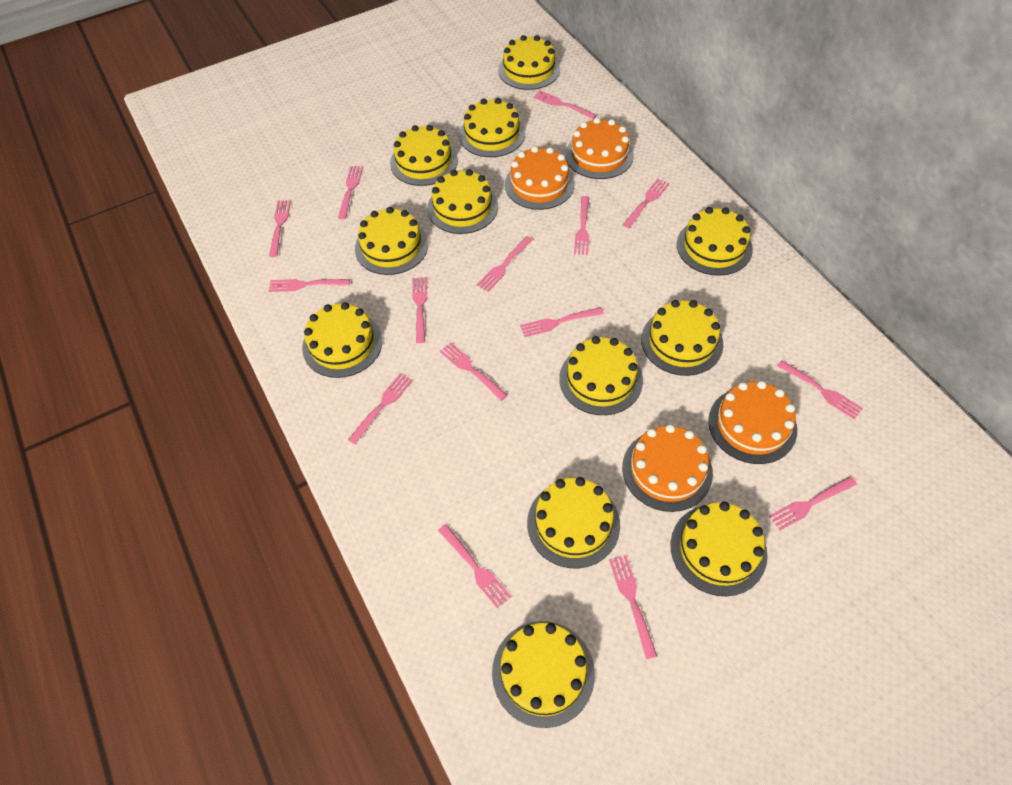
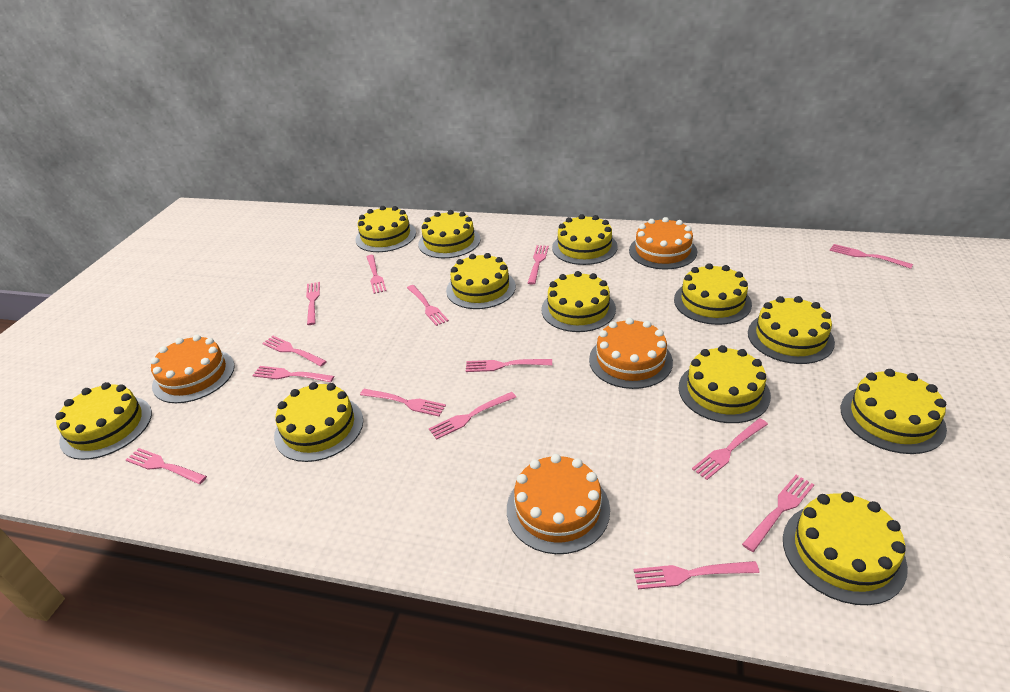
pink fork: [269,200,291,257] [269,279,350,292] [338,166,363,219] [348,373,413,444] [412,277,427,343] [438,524,511,608] [440,343,508,401] [477,236,533,292] [520,307,604,337] [533,90,597,119] [574,196,589,255] [609,555,657,659] [623,179,669,228] [769,476,857,530] [777,360,863,419] = 15 -> [126,448,207,484] [252,366,334,382] [262,336,327,366] [306,282,320,325] [360,389,446,417] [367,255,386,294] [407,285,449,326] [429,392,516,440] [466,359,552,372] [528,245,549,285] [634,561,760,589] [692,418,768,480] [742,475,814,552] [829,244,913,269] = 14

